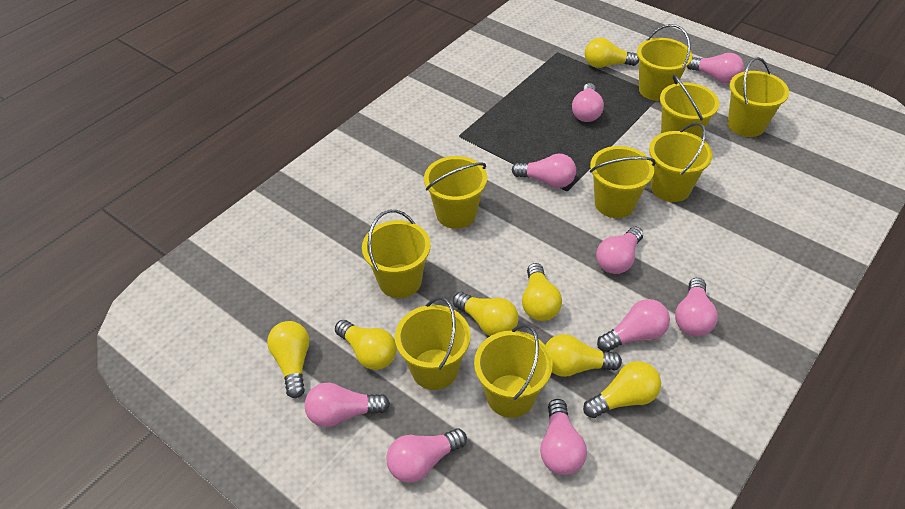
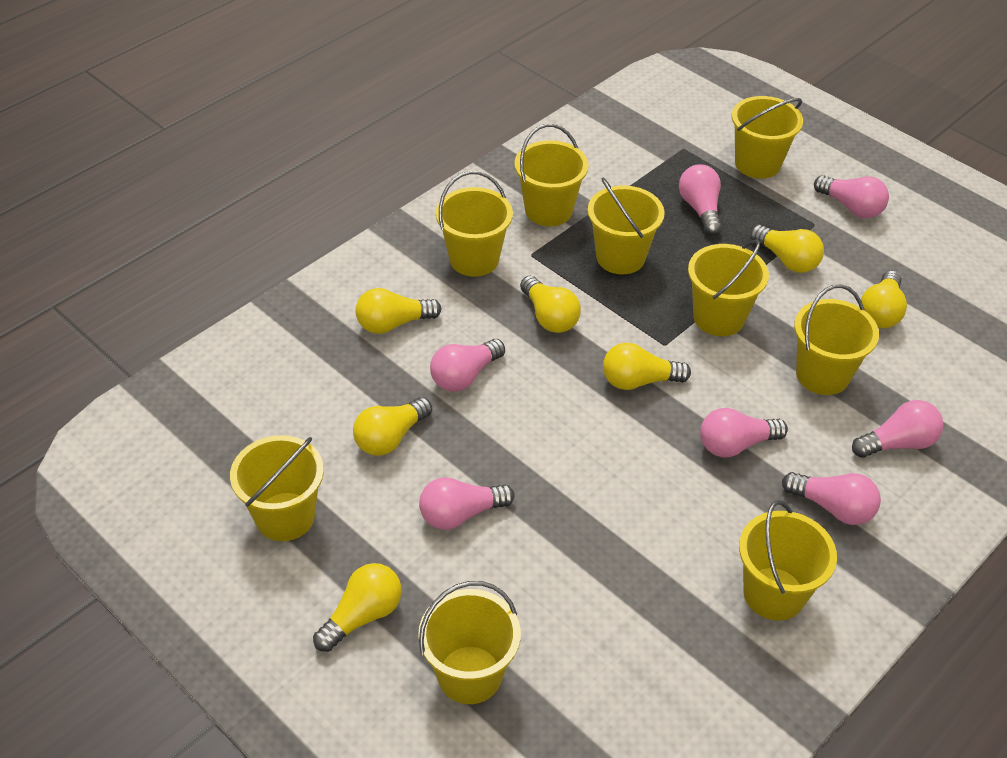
pink light bulb: [305,383,390,427] [386,429,467,483] [512,154,576,188] [540,399,587,475] [572,83,604,122] [596,227,643,274] [597,299,670,352] [675,278,718,336] [687,53,744,84] = 9 -> [419,477,514,530] [430,339,505,392] [679,164,722,235] [700,408,788,457] [782,472,881,525] [814,175,889,218] [852,400,944,458] = 7

